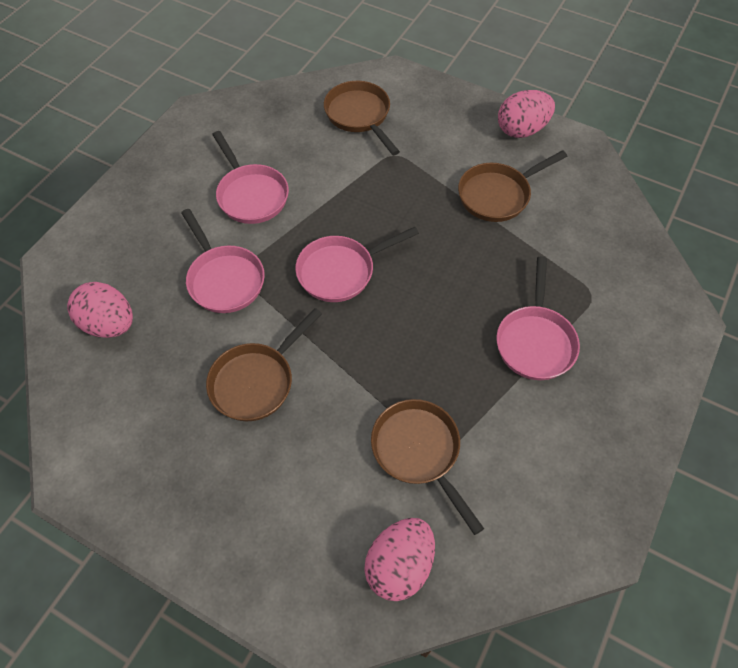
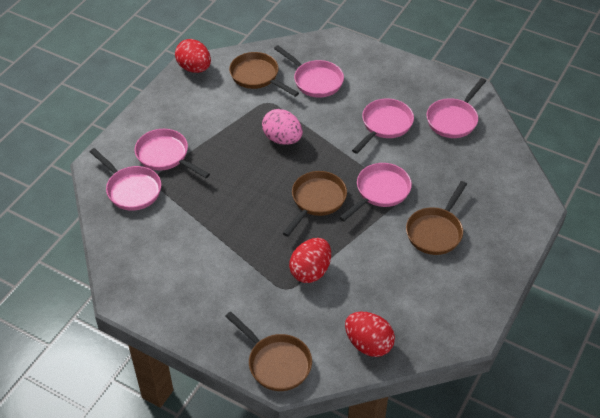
pink egg: [67,282,133,338] [364,518,435,601] [498,90,555,138] = 3 -> [262,109,303,145] = 1
pink pan: [181,209,265,313] [212,131,289,224] [295,227,419,302] [496,257,580,380] = 4 -> [90,148,161,211] [135,129,210,178] [274,45,344,98] [339,163,412,221] [352,99,414,154] [426,78,486,138] = 6
red egg: none = 0 -> [175,39,211,73] [289,238,331,283] [345,311,395,357] = 3

